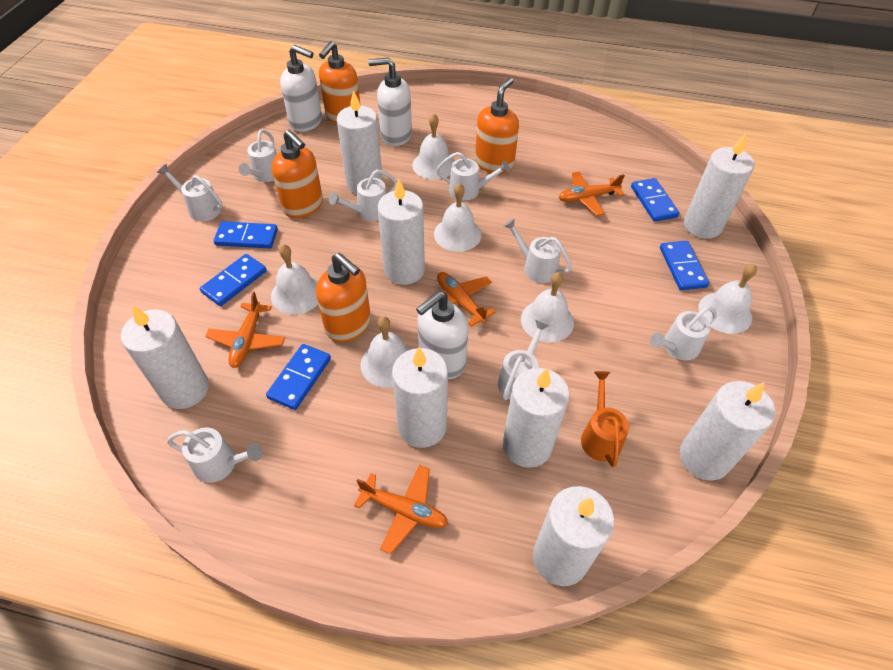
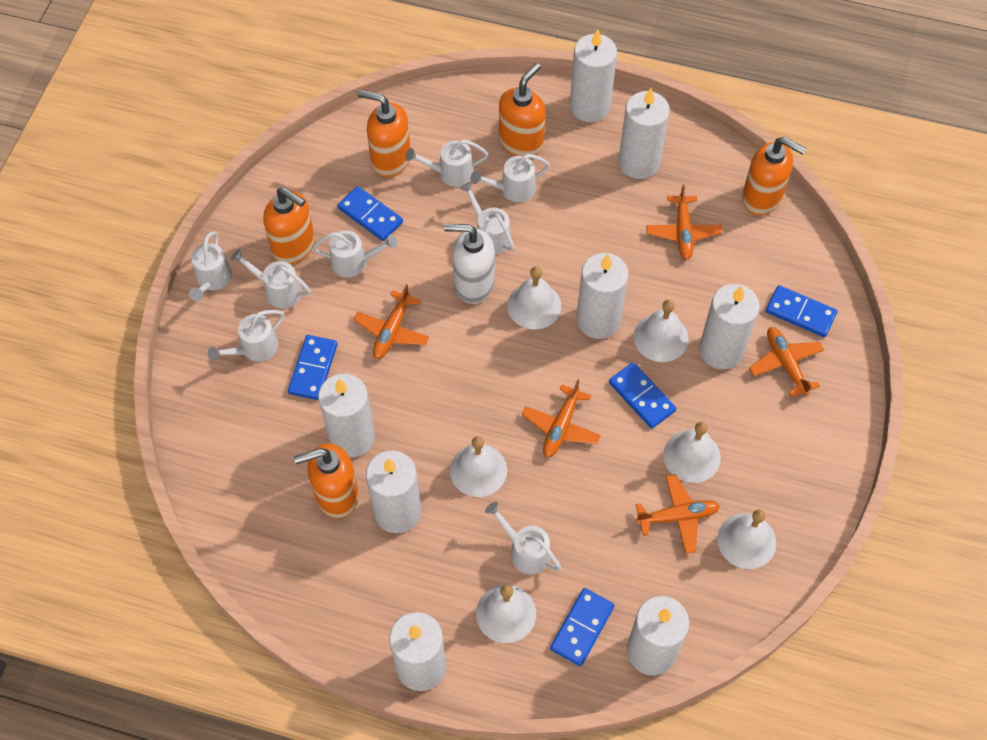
orange plane: [205,292,285,368] [354,465,448,554] [437,272,495,327] [558,172,625,216] = 4 -> [353,284,429,359] [522,379,601,458] [635,474,720,554] [646,184,722,260] [749,327,824,397] = 5
orange soap dispenser: [272,130,323,218] [316,253,371,342] [319,41,360,124] [475,78,519,174] = 4 -> [263,187,315,264] [294,443,359,518] [358,90,410,177] [499,63,546,156] [742,137,807,216] = 5
orange watering can: [581,371,629,467] = 1 -> none = 0
white soap dispenser: [280,45,322,132] [368,57,412,146] [416,291,468,379] = 3 -> [444,224,495,304] = 1

